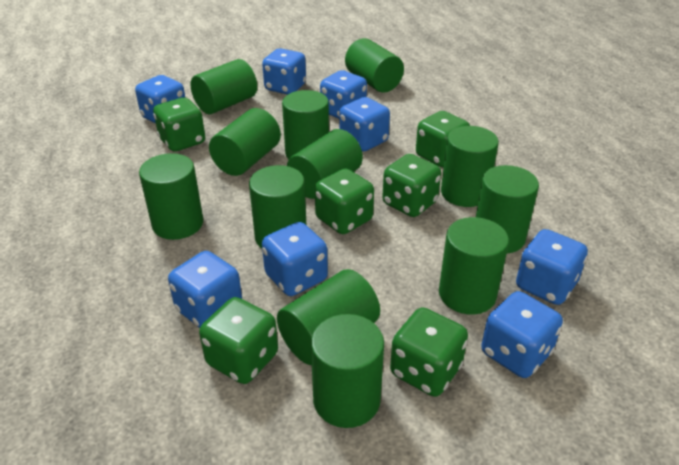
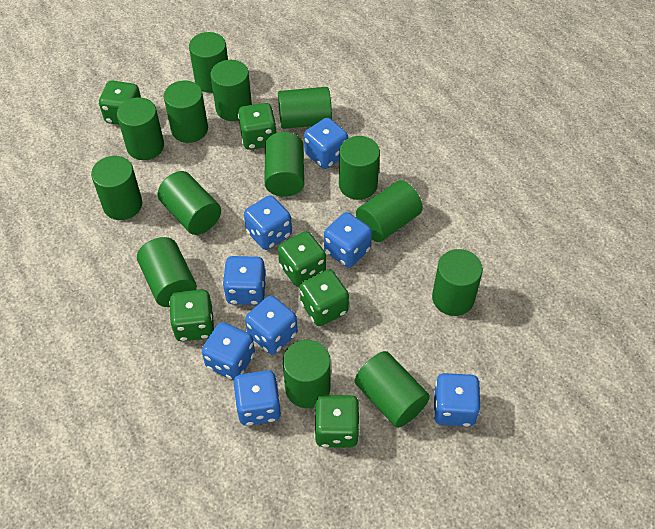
green cylinder: [139,153,203,240] [191,59,257,114] [209,108,281,176] [249,165,306,248] [277,269,380,365] [282,90,329,159] [287,129,363,199] [311,314,384,428] [345,38,404,93] [439,217,509,315] [441,126,499,207] [476,165,539,253] = 12 -> [91,156,142,220] [117,97,164,160] [137,237,197,307] [157,171,221,235] [164,81,208,143] [189,32,228,93] [211,60,252,121] [265,132,304,197] [278,87,332,129] [283,340,331,408] [339,136,380,200] [355,351,430,428] [356,180,423,242] [432,249,483,316] = 14

